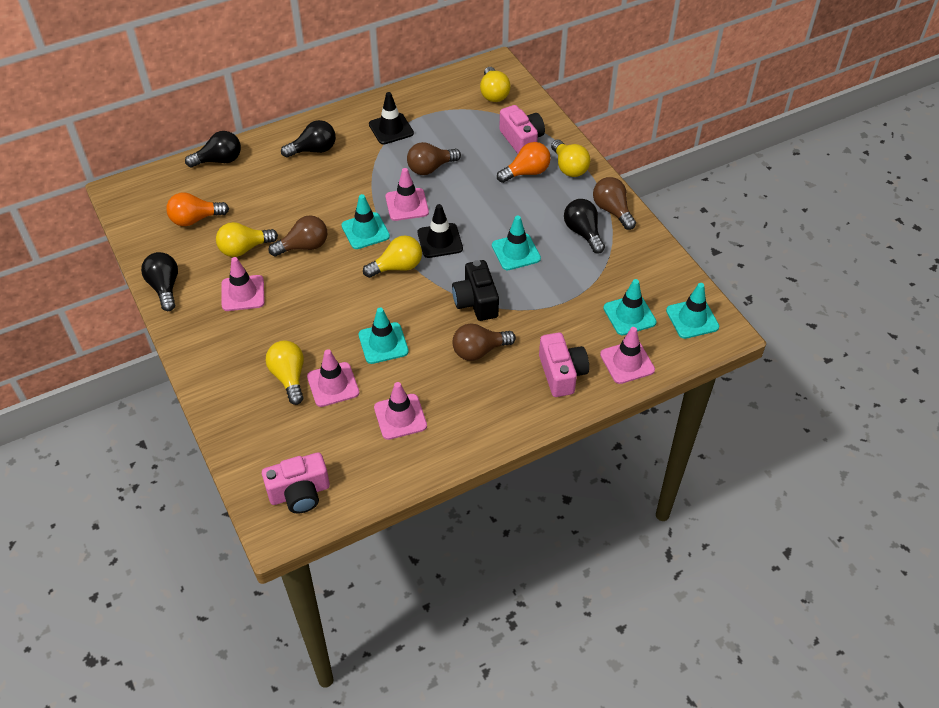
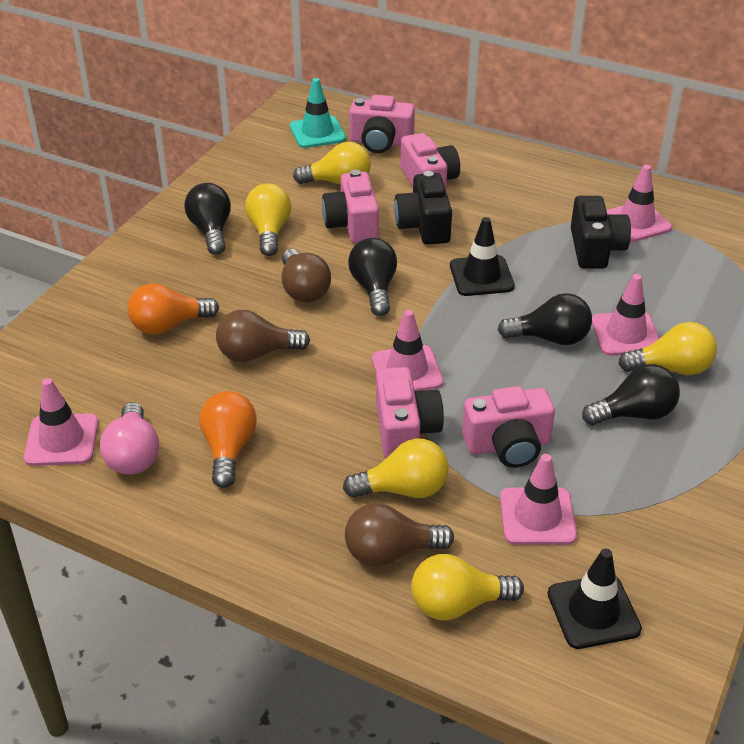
black camera: [452,260,499,321] = 1 -> [394,171,452,244] [571,196,631,269] = 2
brown light bulb: [269,215,327,256] [407,142,461,175] [453,323,516,361] [593,177,636,230] = 4 -> [216,310,310,362] [282,249,331,303] [345,503,454,567] = 3
pink camera: [262,452,330,514] [499,105,545,154] [539,332,589,397] = 3 -> [322,170,379,243] [349,95,415,153] [376,367,444,458] [400,133,460,190] [462,386,555,468] = 5
pink light bulb: none = 0 -> [100,402,159,475] = 1
turquoise traffic cone: [341,194,390,249] [359,308,409,364] [492,215,541,270] [603,279,657,335] [666,283,719,339] = 5 -> [290,78,346,148] = 1

